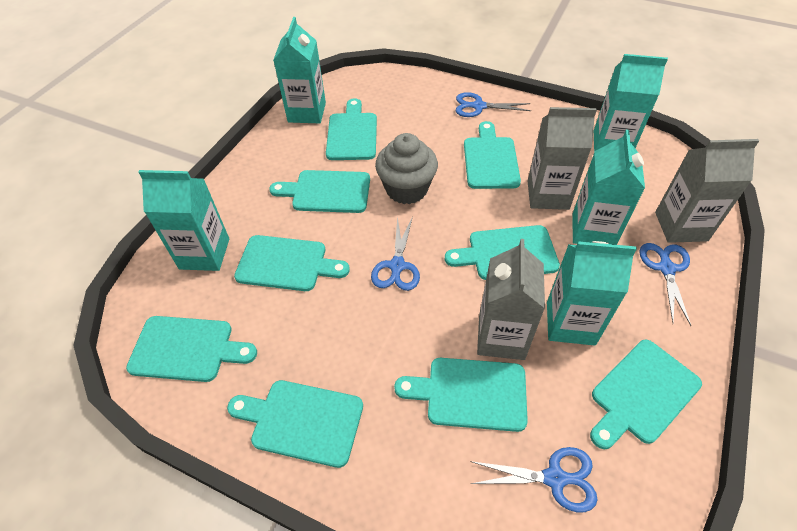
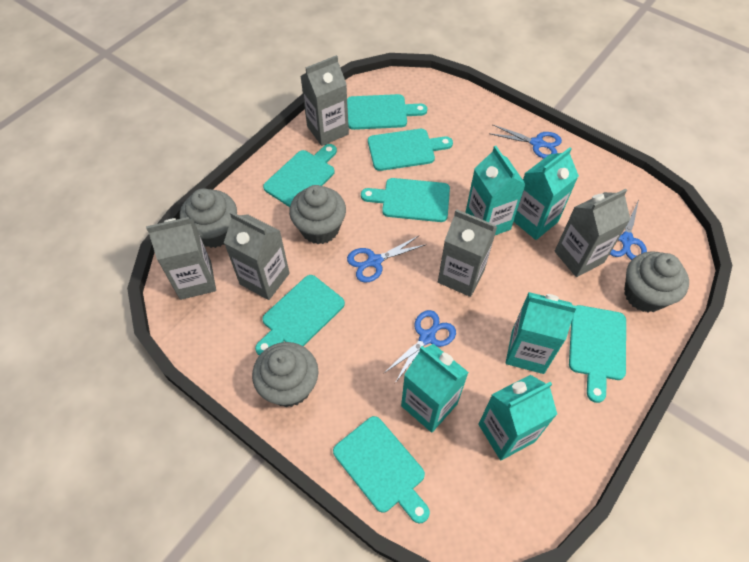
grey carton: [477,239,545,360] [527,107,597,210] [655,139,759,243] = 3 -> [146,217,216,300] [224,212,290,300] [300,55,349,146] [438,209,497,297] [555,188,630,277] = 5
grey cupcake: [375,133,438,204] = 1 -> [180,188,237,248] [252,342,319,407] [289,185,346,244] [624,251,689,312] = 4
turquoise cutting board: [126,316,257,382] [227,380,363,468] [234,235,350,291] [269,170,370,213] [326,98,377,160] [394,358,528,432] [445,225,560,280] [464,121,521,189] [590,340,702,449] = 9 -> [255,275,345,355] [263,144,337,207] [333,416,430,523] [347,94,427,130] [361,178,450,222] [368,129,453,171] [569,305,626,403] = 7

